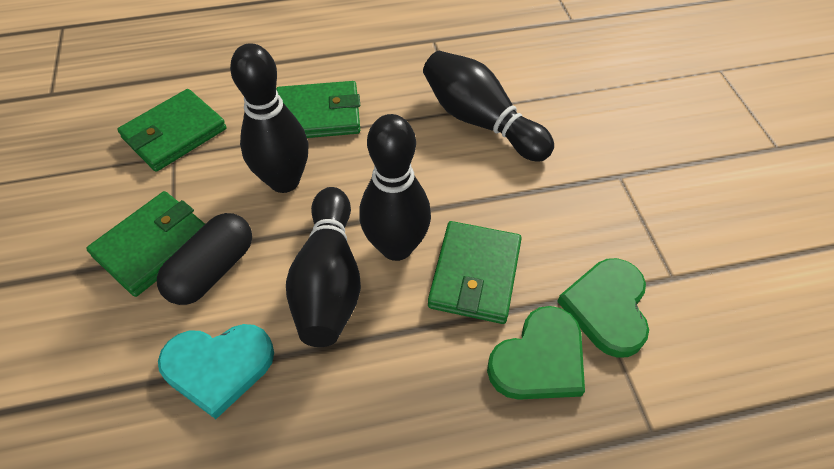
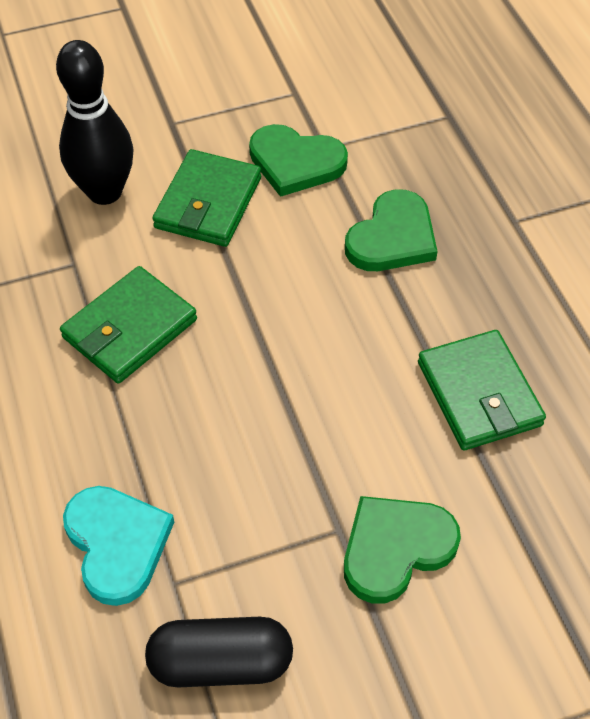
black bowling pin: [230,43,308,193] [286,187,361,347] [359,114,431,261] [423,51,554,162] = 4 -> [56,40,134,205] = 1
green heart: [487,306,585,400] [557,258,649,358] = 2 -> [249,124,348,197] [344,496,461,604] [345,189,438,271] = 3
green wallet: [86,191,205,297] [117,89,226,172] [276,81,360,138] [428,221,522,324] = 4 -> [60,266,197,384] [152,149,261,247] [418,330,546,450] = 3

